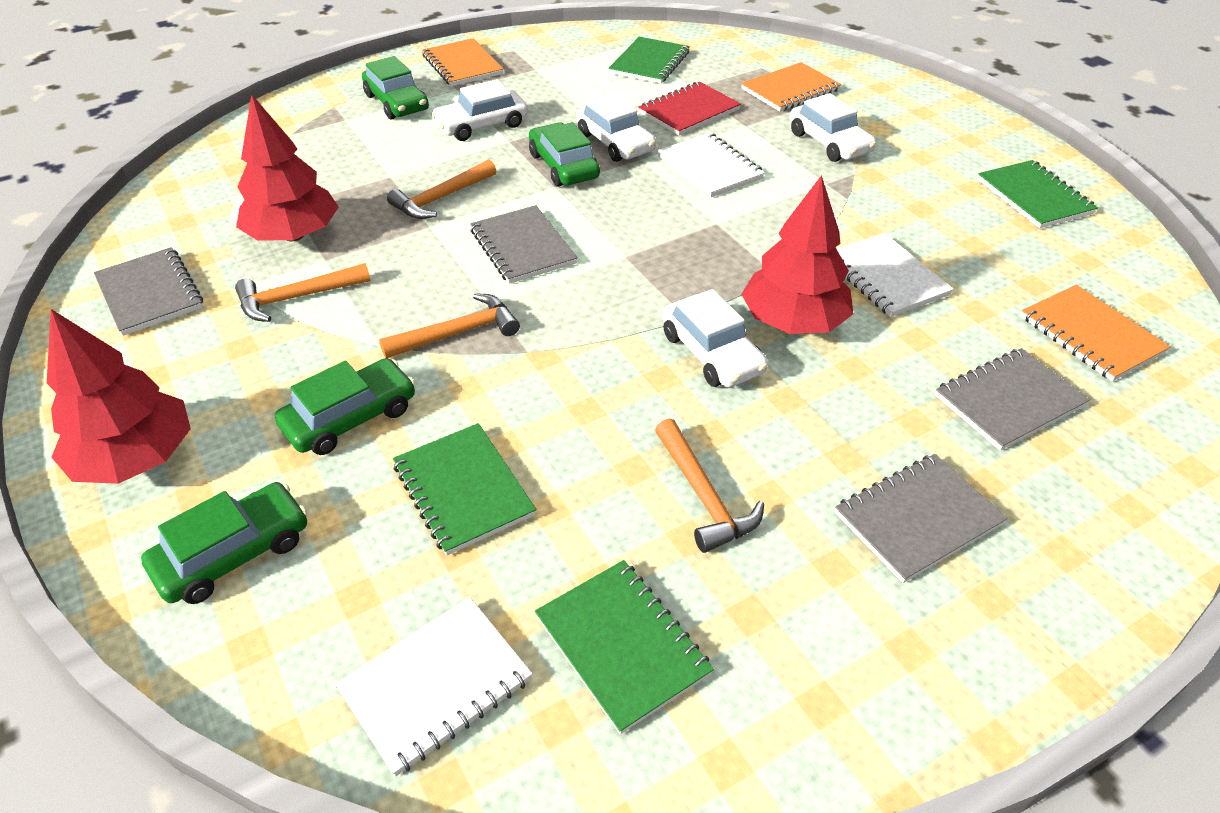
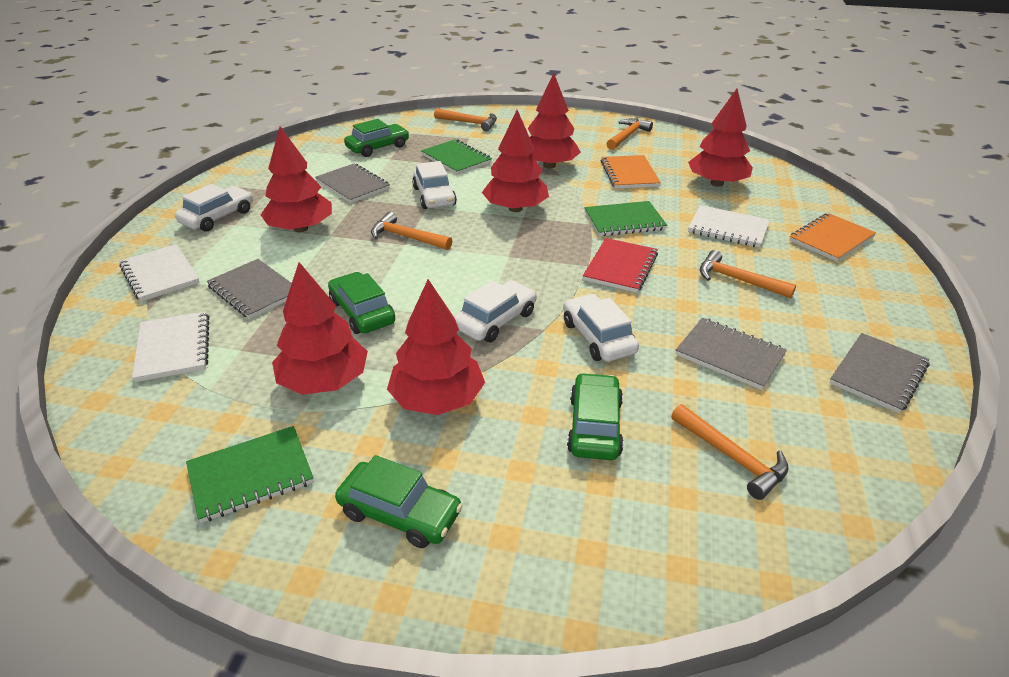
green notebook: [393,423,536,556] [535,560,714,734] [609,37,690,84] [978,160,1098,228] = 4 -> [186,426,314,523] [421,139,492,175] [584,201,667,236] = 3
orange hammer: [235,263,371,322] [379,293,520,358] [387,159,496,219] [655,419,764,553] = 4 -> [371,212,452,250] [434,108,497,131] [606,119,653,150] [671,404,789,500] [700,250,796,298] = 5
orange notebook: [422,38,504,86] [741,62,841,112] [1021,285,1171,381] = 3 -> [601,155,661,189] [789,213,876,262] = 2
red tree: [47,309,191,484] [236,94,339,241] [741,175,853,334] = 3 -> [261,126,332,232] [272,262,368,395] [387,279,485,415] [482,110,549,212] [528,73,581,168] [688,89,753,187] = 6

